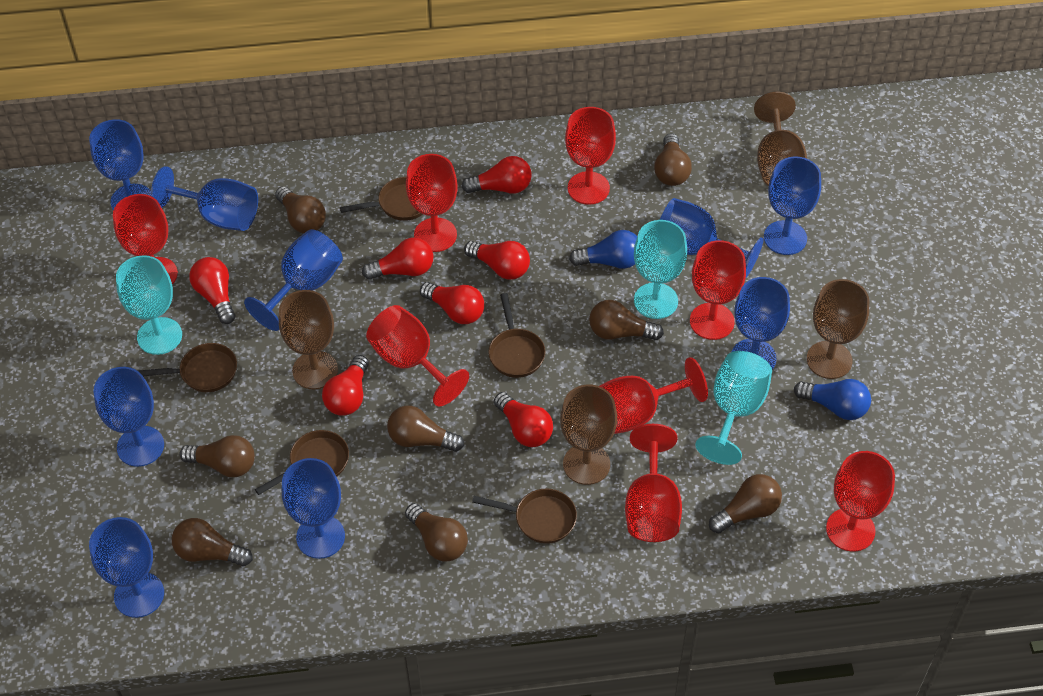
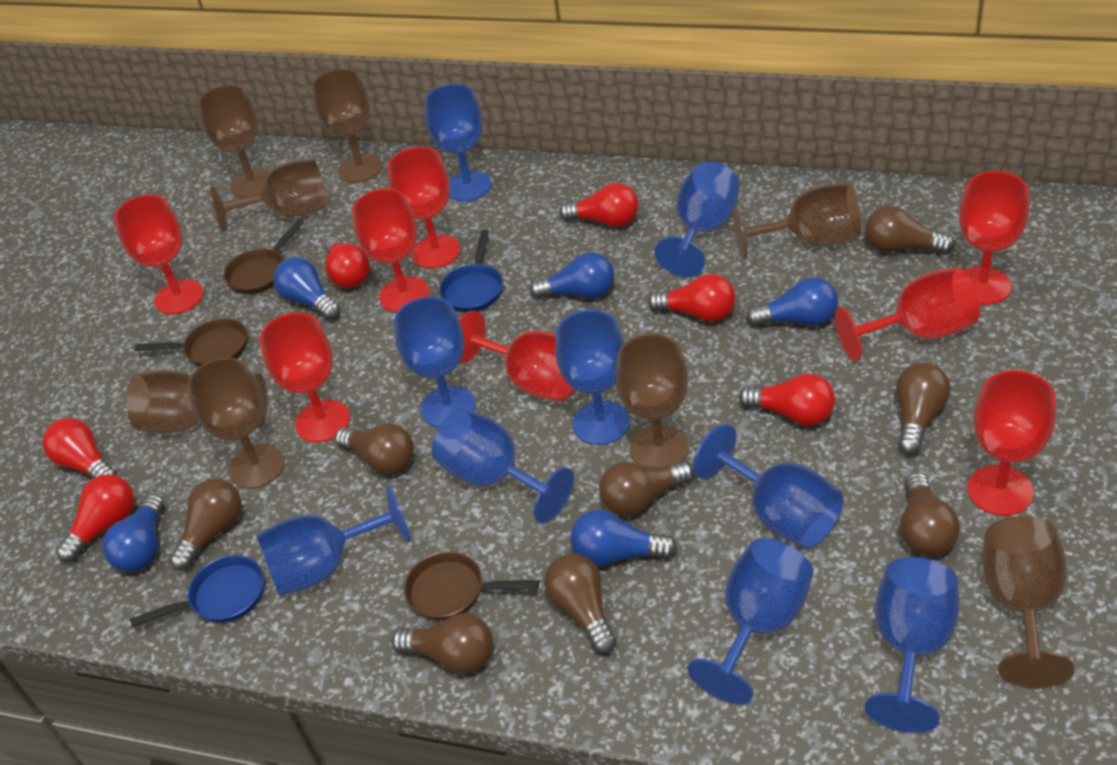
blue light bulb: [569,230,637,269] [794,379,871,420] = 2 -> [102,494,165,572] [273,257,340,320] [530,252,614,299] [571,510,677,566] [746,277,838,327] = 5
blue pan: none = 0 -> [130,555,264,627] [439,229,503,312] = 2
brown goblet: [279,290,338,389] [560,385,617,485] [754,92,807,186] [807,279,869,379] = 4 -> [127,370,268,434] [187,357,285,489] [197,85,270,198] [209,158,328,232] [311,69,383,183] [616,334,689,467] [733,183,861,259] [982,516,1075,689] = 8
brown pan: [138,343,237,392] [255,430,349,495] [340,177,423,221] [472,489,577,544] [488,293,545,378] = 5 -> [135,318,247,367] [224,219,305,294] [404,551,539,621] = 3
red light bulb: [189,257,235,324] [322,355,369,416] [362,237,434,280] [420,282,484,324] [462,156,532,194] [464,241,530,280] [494,392,553,447] = 7 -> [43,418,117,479] [56,474,134,562] [325,237,370,288] [559,183,638,227] [648,274,735,322] [739,373,835,425] = 6
turquoise goblet: [116,255,182,355] [634,220,687,319] [695,351,772,465] = 3 -> none = 0

